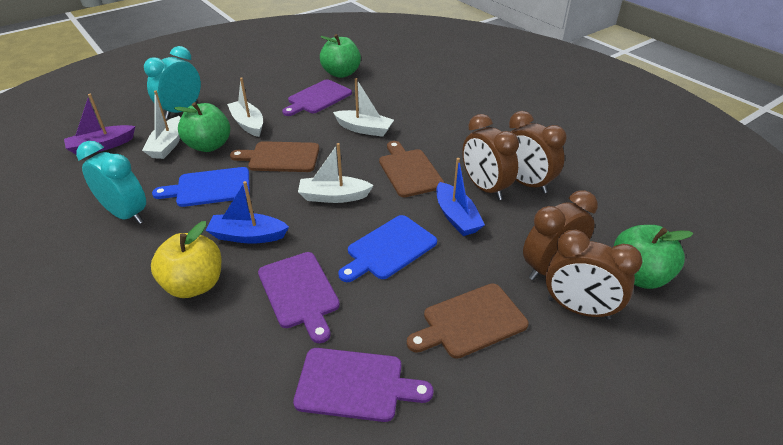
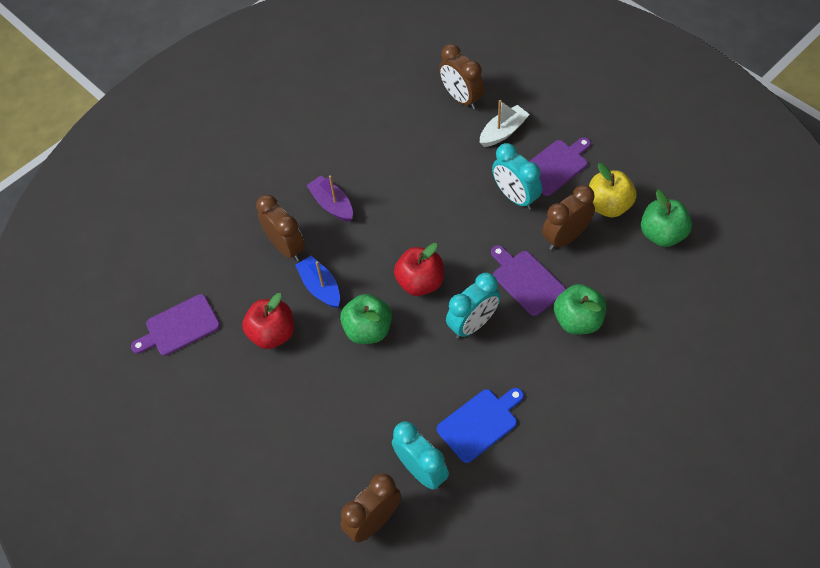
blue boat: [206,181,289,244] [436,158,485,236] = 2 -> [295,256,340,308] = 1
blue cutting board: [152,167,250,207] [338,215,437,282] = 2 -> [437,388,524,463] = 1
brown cutting board: [230,141,319,172] [379,141,445,197] [407,283,529,359] = 3 -> none = 0
red apple: none = 0 -> [242,293,294,349] [394,243,444,296] = 2
turquoise clock: [76,141,146,224] [144,46,201,119] = 2 -> [392,421,449,490] [446,273,501,339] [492,143,542,210] = 3
white boat: [142,90,181,159] [227,78,263,137] [298,143,374,203] [333,78,394,137] = 4 -> [479,100,530,147] = 1

